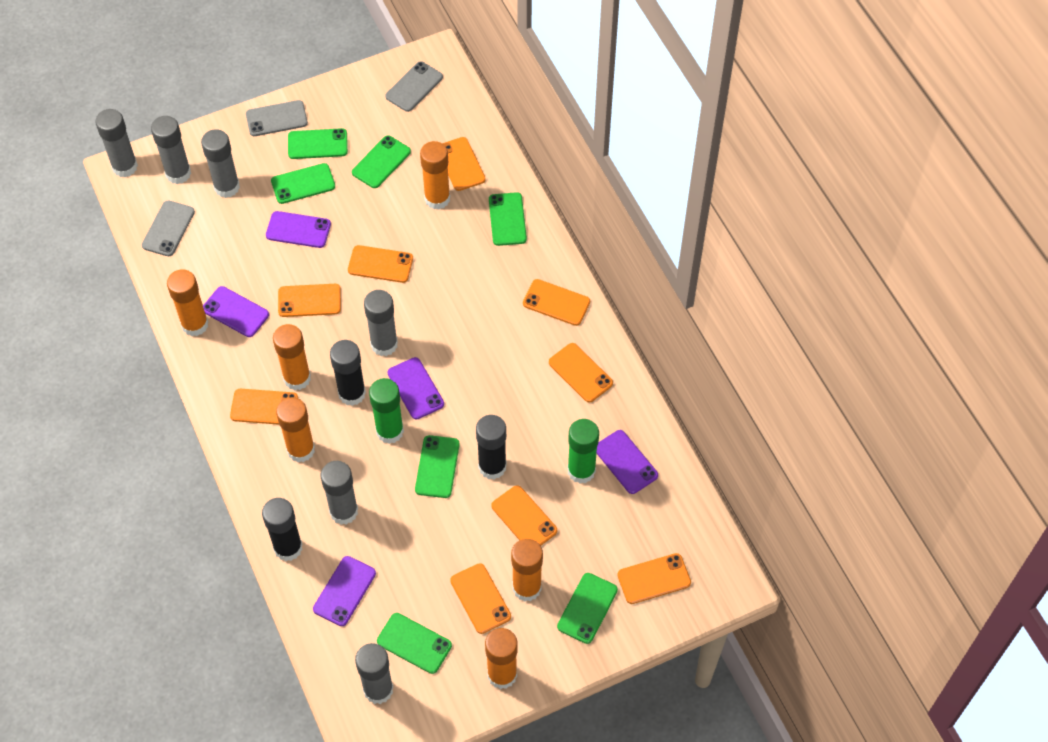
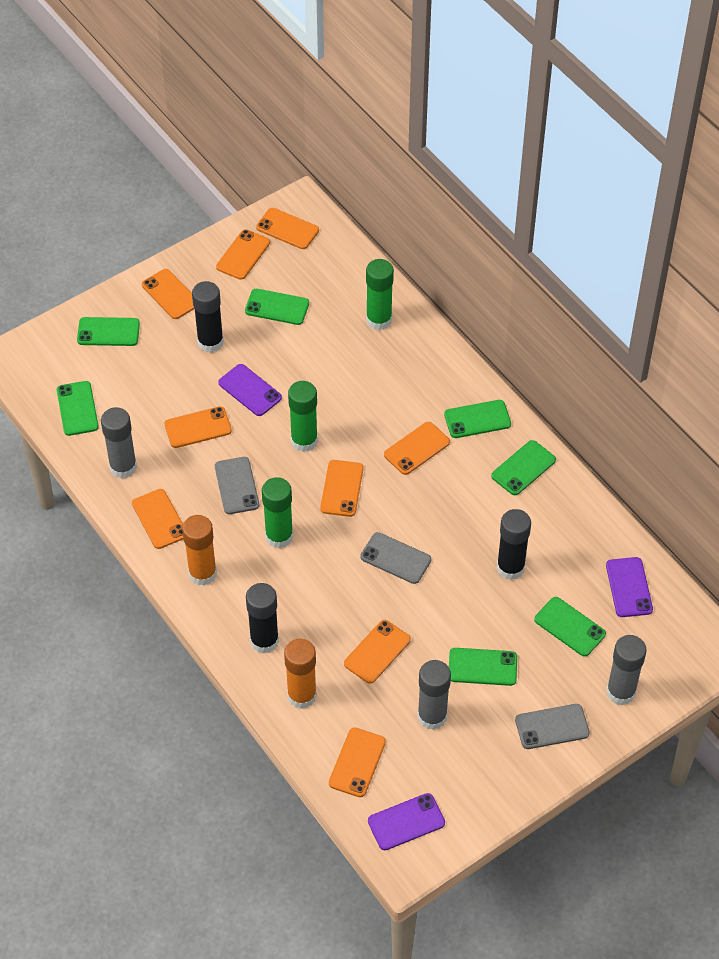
green glue stick: [369,378,404,444] [567,419,599,484] = 2 -> [262,477,293,548] [288,381,318,452] [366,259,394,330] = 3
grey glue stick: [95,109,138,177] [151,116,191,184] [201,129,240,198] [321,461,358,525] [355,643,394,704] [364,290,398,356] = 6 -> [101,407,137,479] [418,660,451,730] [606,635,647,705] = 3
orange glue stick: [167,269,208,336] [273,324,311,390] [276,397,315,462] [420,141,450,209] [485,628,518,689] [511,539,543,601] = 6 -> [182,515,217,586] [284,638,317,709] = 2
purple phone: [203,286,269,337] [266,211,331,248] [313,556,376,626] [388,357,444,419] [596,430,658,494] = 5 -> [218,364,282,416] [368,793,445,850] [606,557,653,617] = 3

